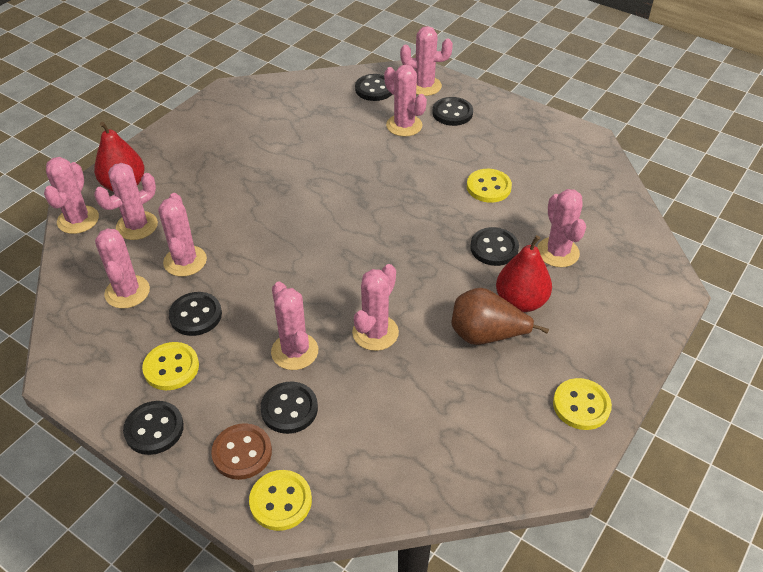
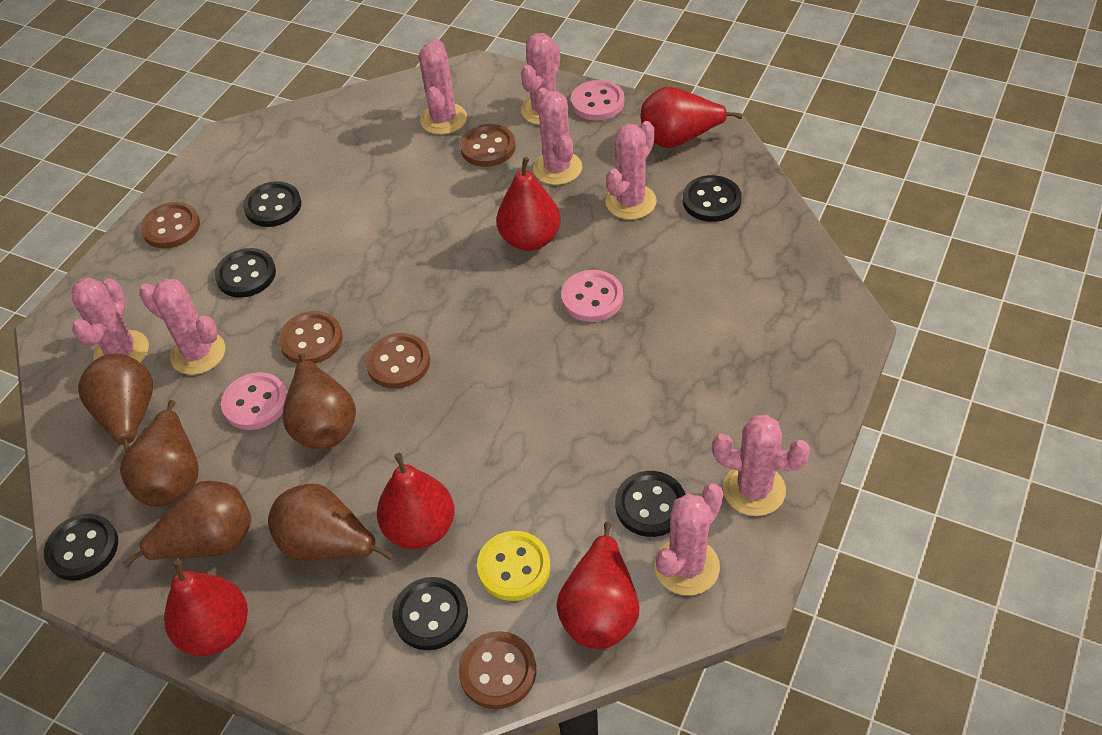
brown button: [211,423,272,480] = 1 -> [140,202,200,248] [279,311,343,364] [365,333,430,389] [458,631,536,709] [460,124,515,167] = 5
brown pear: [451,288,549,345] = 1 -> [78,354,153,453] [120,400,199,507] [123,481,251,568] [268,484,393,560] [282,353,356,449] = 5
pink button: none = 0 -> [221,372,287,430] [561,270,623,322] [571,80,624,121] = 3
pink cactus: [44,157,99,234] [94,163,158,240] [95,228,150,309] [158,193,207,276] [271,281,318,370] [352,264,399,351] [384,65,427,137] [400,26,453,96] [537,189,586,267] = 9 -> [72,277,149,363] [139,279,225,375] [419,39,467,135] [521,33,560,125] [533,88,582,185] [605,121,657,220] [655,484,723,595] [712,415,810,516] = 8
red pear: [94,122,145,191] [496,235,552,312] = 2 -> [164,560,248,656] [377,453,454,549] [497,157,561,251] [556,522,640,649] [641,87,742,148] = 5
yellow button: [142,342,199,390] [249,470,312,531] [467,169,512,203] [553,378,612,430] = 4 -> [477,531,551,601] = 1

